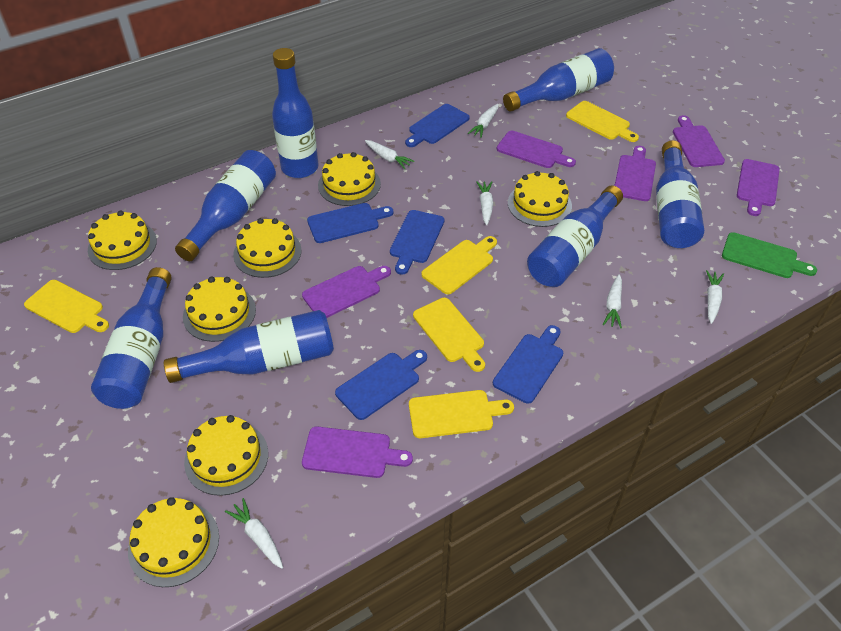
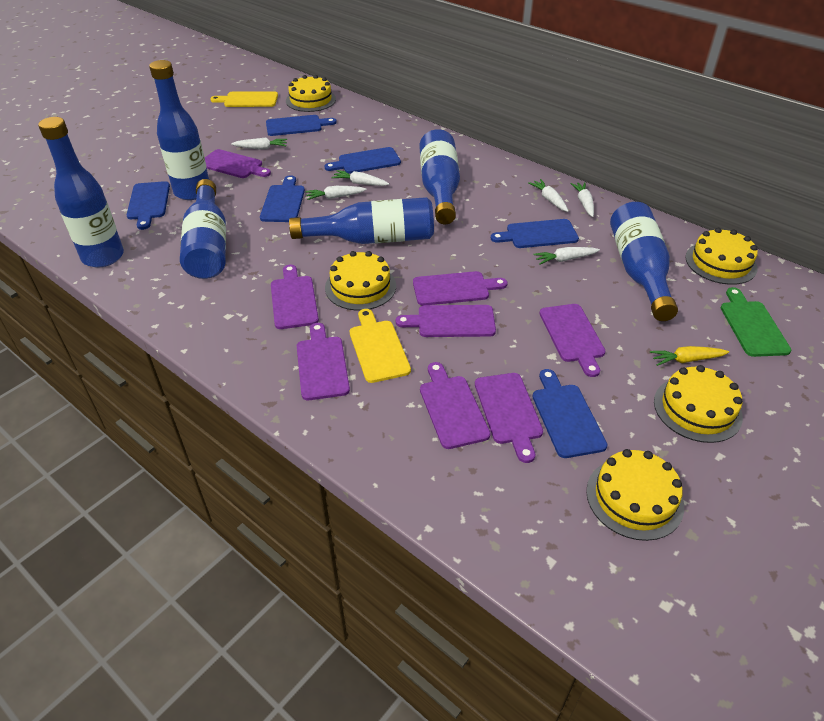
blue bottle: [91,267,172,409] [164,310,334,383] [175,150,276,261] [272,48,319,178] [503,48,614,112] [527,186,623,287] [656,140,704,248] = 7 -> [38,117,124,267] [149,60,209,200] [180,179,226,279] [289,197,434,244] [419,129,460,224] [610,202,678,321] = 6
blue cutting board: [307,203,394,243] [335,350,427,420] [390,210,444,275] [405,104,470,147] [493,325,563,404] = 5 -> [127,181,170,230] [260,175,305,222] [266,115,337,136] [324,147,401,174] [491,219,579,248] [532,369,607,458] = 6
purple cutting board: [302,266,391,318] [302,426,413,478] [497,131,576,168] [614,146,656,201] [673,115,725,167] [737,159,780,216] = 6 -> [205,149,271,178] [271,265,319,329] [297,323,350,400] [396,305,496,337] [413,271,507,306] [420,362,491,449] [475,373,543,463] [539,304,605,377] = 8
yellow cake: [88,211,157,270] [128,497,219,587] [183,277,256,342] [184,415,268,496] [233,218,302,278] [318,152,381,206] [508,171,572,227] = 7 -> [286,75,336,112] [325,251,396,311] [586,449,684,541] [654,365,743,443] [685,228,758,285] = 5
yellow carrot: none = 0 -> [650,346,729,366] = 1
yellow cutting board: [24,280,109,333] [409,390,514,438] [413,298,485,372] [421,236,497,294] [566,101,639,142] = 5 -> [210,91,278,107] [350,309,411,383] = 2

